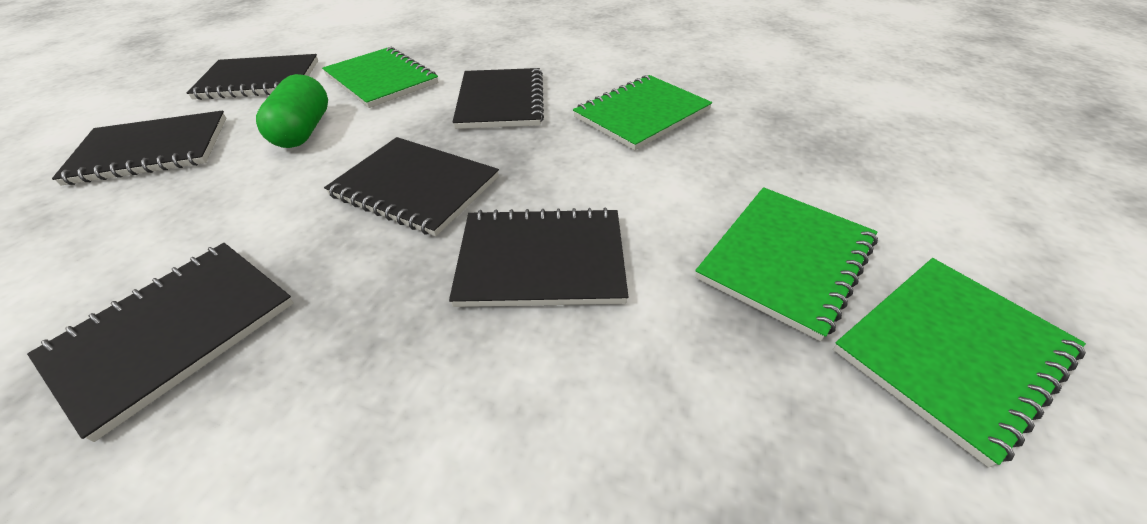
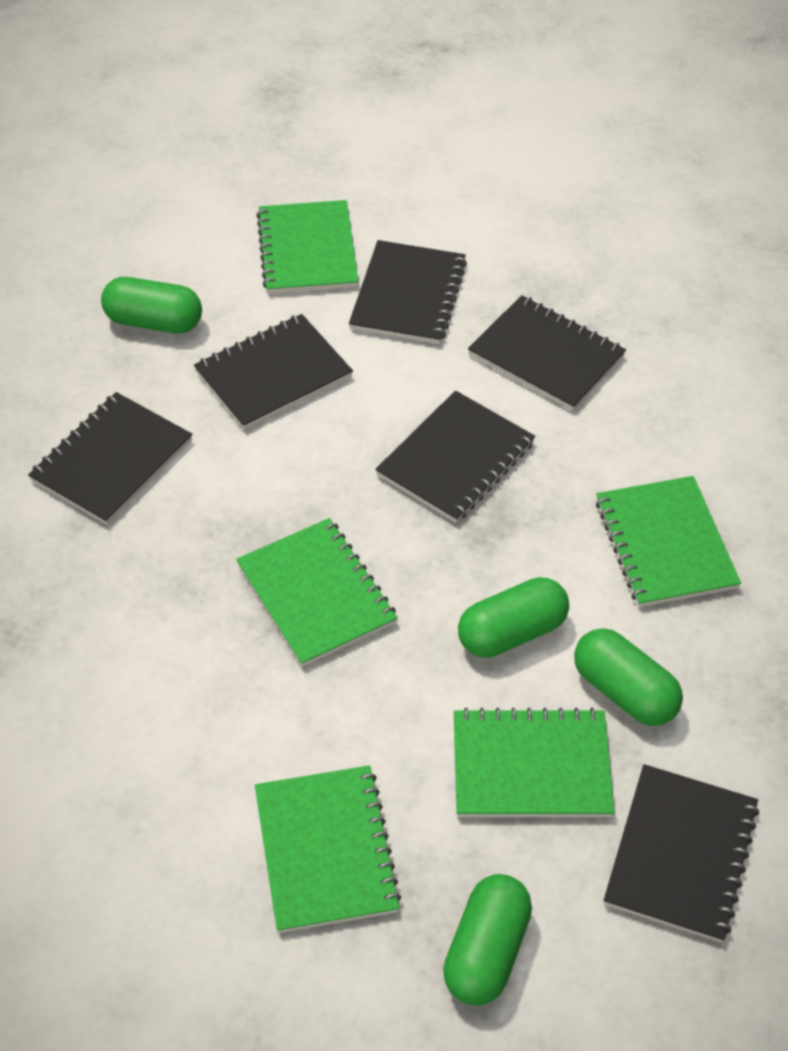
green capsule: [256,74,328,148] = 1 -> [101,277,202,333] [443,874,532,1006] [458,577,569,658] [574,628,683,726] = 4
green notebook: [322,47,438,108] [573,75,712,150] [695,187,878,341] [833,258,1086,468] = 4 -> [236,518,398,667] [255,765,401,933] [256,200,359,294] [454,708,615,817] [596,476,741,607] = 5

